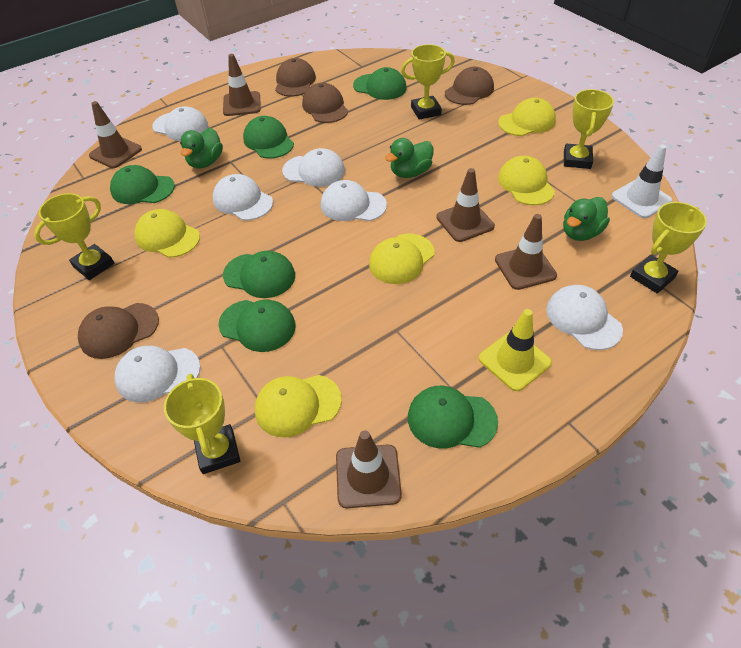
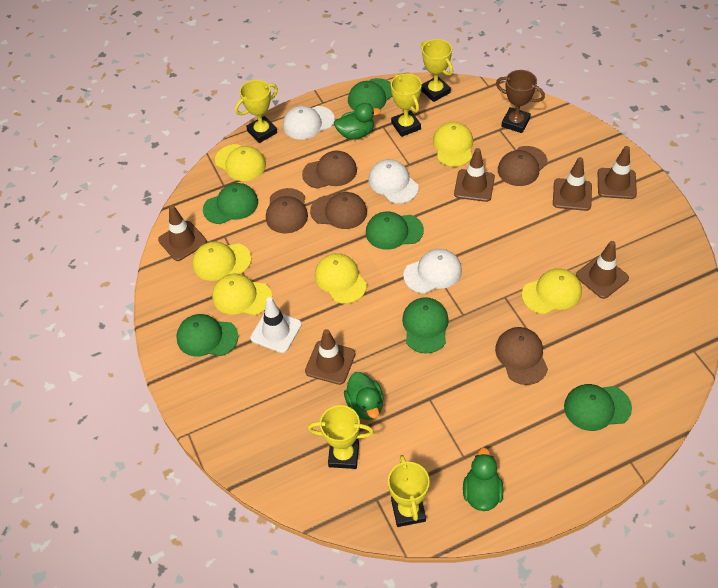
brown cap: [78,303,159,359] [275,58,316,97] [302,83,348,123] [445,67,494,105] = 4 -> [266,188,308,234] [302,151,357,189] [310,192,367,229] [495,327,548,385] [498,146,548,186] = 5
brown traffic cone: [89,101,142,168] [223,54,261,116] [336,430,402,508] [436,168,495,242] [495,214,557,290] = 5 -> [158,205,207,261] [305,329,355,385] [454,148,495,202] [553,157,592,211] [576,241,629,299] [598,146,637,199] = 6
brown trophy: none = 0 -> [496,70,545,133] = 1
white cap: [115,346,201,403] [152,106,208,141] [212,174,273,220] [282,148,345,187] [321,180,387,221] [546,285,623,350] = 6 -> [283,106,335,140] [369,159,419,204] [403,249,462,294] = 3
yellow cap: [134,209,200,258] [255,375,342,438] [369,234,434,284] [498,98,556,136] [498,156,555,205] = 5 -> [192,242,251,281] [212,274,272,315] [215,144,266,181] [315,253,367,304] [433,122,473,167] [522,268,582,314] = 6
yellow traffic cone: [479,309,552,391] = 1 -> none = 0

